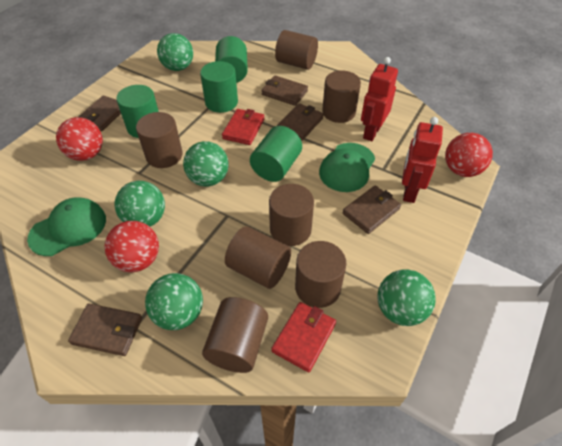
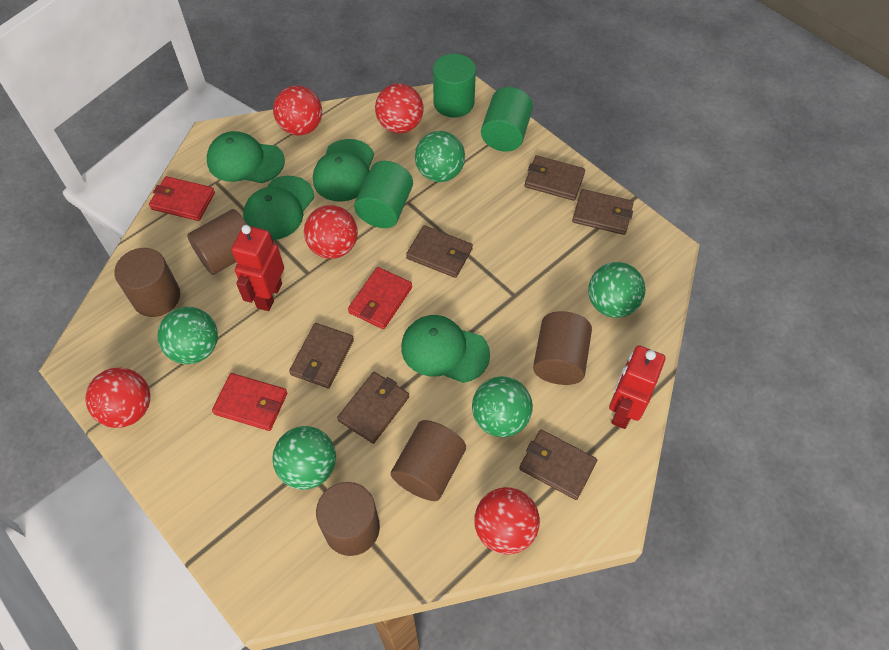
brown cylinder: [136,112,182,168] [202,297,268,373] [225,226,291,289] [269,184,314,246] [275,30,318,70] [295,241,346,308] [322,71,361,123] = 7 -> [114,248,180,317] [187,209,248,275] [316,482,380,556] [391,420,466,501] [533,311,592,385] = 5
brown wallet: [68,303,142,356] [79,95,121,131] [261,75,308,106] [277,103,324,141] [343,185,401,234] = 5 -> [289,323,354,388] [337,372,409,444] [406,225,473,278] [519,430,597,500] [524,155,585,201] [572,189,634,235] = 6
green cap: [27,198,106,256] [319,143,375,192] = 2 -> [207,131,285,183] [243,176,314,240] [313,139,374,202] [401,315,490,383] = 4
green cylinder: [116,85,159,138] [200,61,238,113] [215,36,248,83] [250,126,302,182] = 4 -> [354,161,413,228] [433,54,476,117] [481,87,533,152] = 3
red ball: [56,117,103,161] [104,221,159,272] [445,133,493,177] = 3 -> [86,367,150,428] [273,85,322,136] [304,205,358,259] [375,83,423,133] [475,487,540,555] = 5
red wallet: [222,109,265,145] [271,302,336,372] = 2 -> [149,176,215,221] [212,373,287,431] [348,267,412,329] = 3

